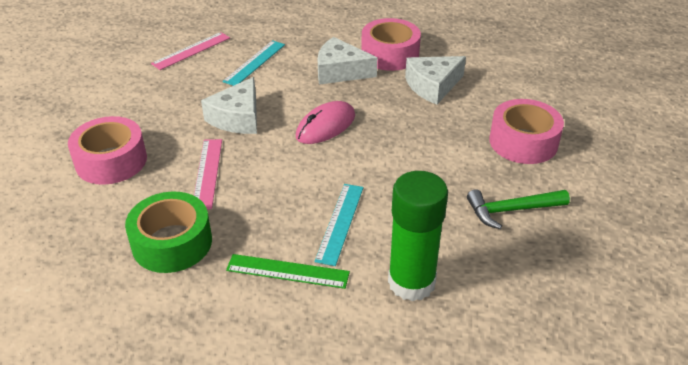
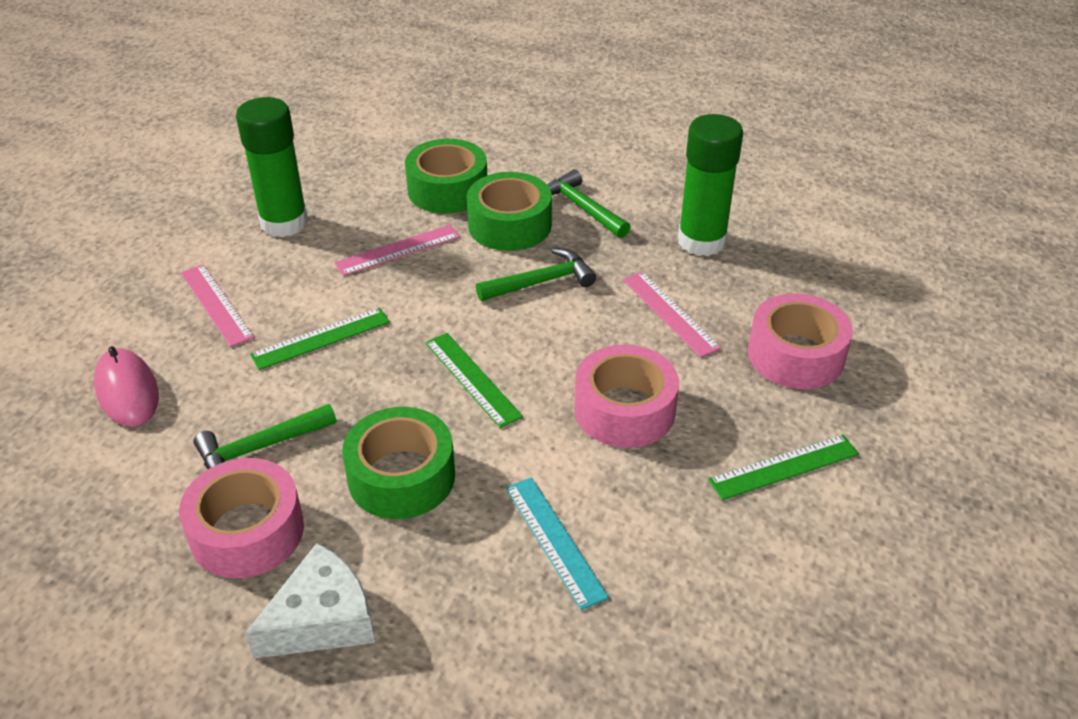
green glue stick: [388,171,448,301] = 1 -> [236,97,308,237] [678,114,743,256] = 2
green hammer: [467,189,570,229] = 1 -> [193,404,336,469] [476,248,596,301] [547,170,631,238] = 3
green ruler: [226,254,350,289] = 1 -> [250,308,390,370] [425,333,523,428] [708,435,859,500] = 3
green tape: [125,191,212,273] = 1 -> [342,407,455,519] [405,139,487,214] [467,172,552,251] = 3
pink ruler: [151,32,230,70] [194,139,222,209] = 2 -> [181,264,254,347] [334,225,460,276] [623,271,721,358] = 3
turquoise ruler: [222,40,285,86] [315,184,363,266] = 2 -> [506,477,609,610] = 1
white cheese: [201,77,257,134] [318,37,377,85] [405,56,466,105] = 3 -> [245,543,375,658] = 1

